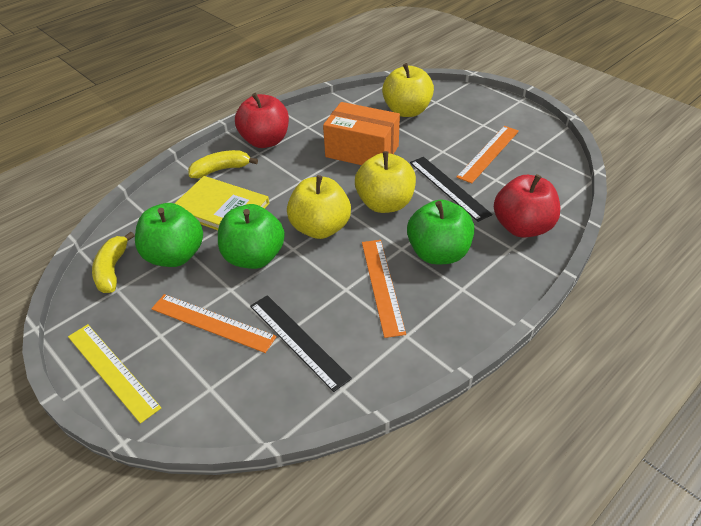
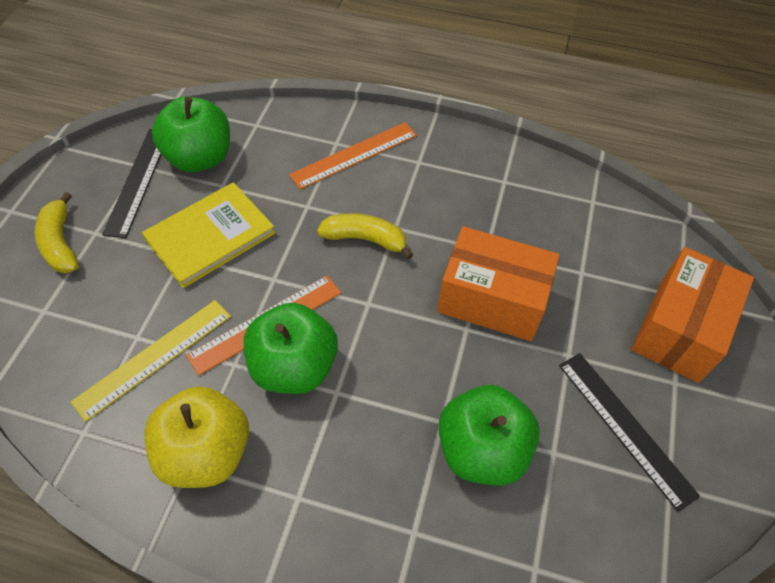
orange box: [323,102,400,165] = 1 -> [437,226,560,341] [631,247,754,383] = 2
orange ruler: [151,294,277,353] [362,240,406,338] [456,126,519,183] = 3 -> [186,275,341,376] [289,122,417,189] = 2
red apple: [235,93,289,148] [494,174,560,238] = 2 -> none = 0
yellow apple: [287,175,351,239] [355,151,416,213] [382,63,434,117] = 3 -> [144,386,249,488] = 1

